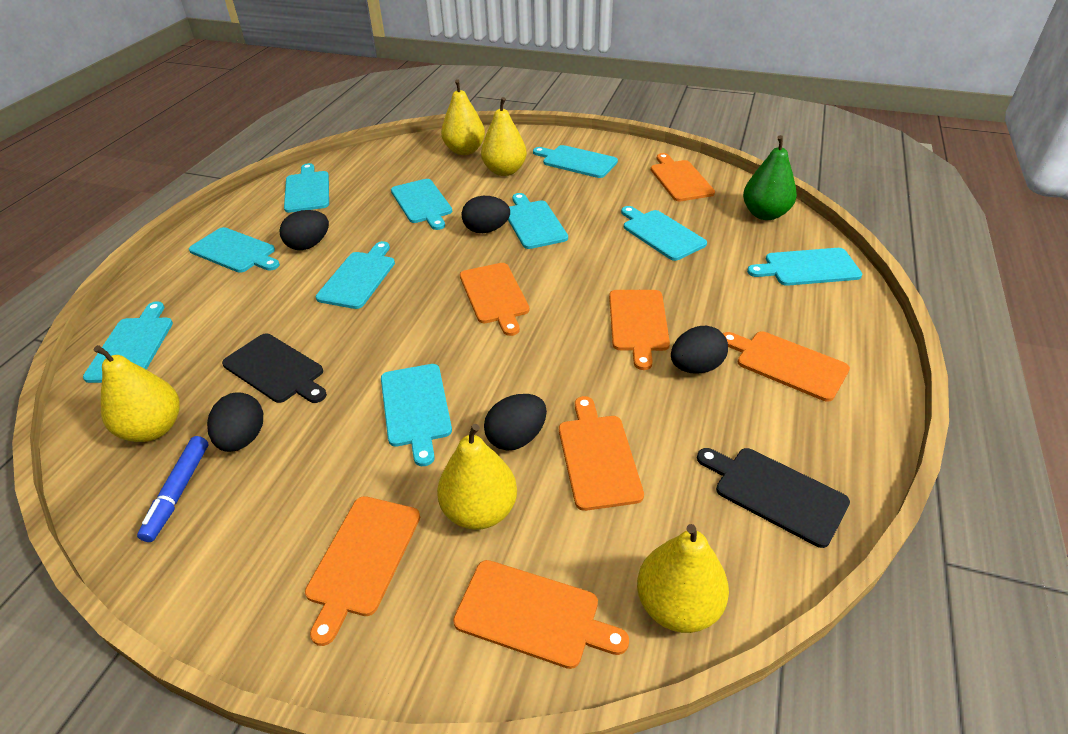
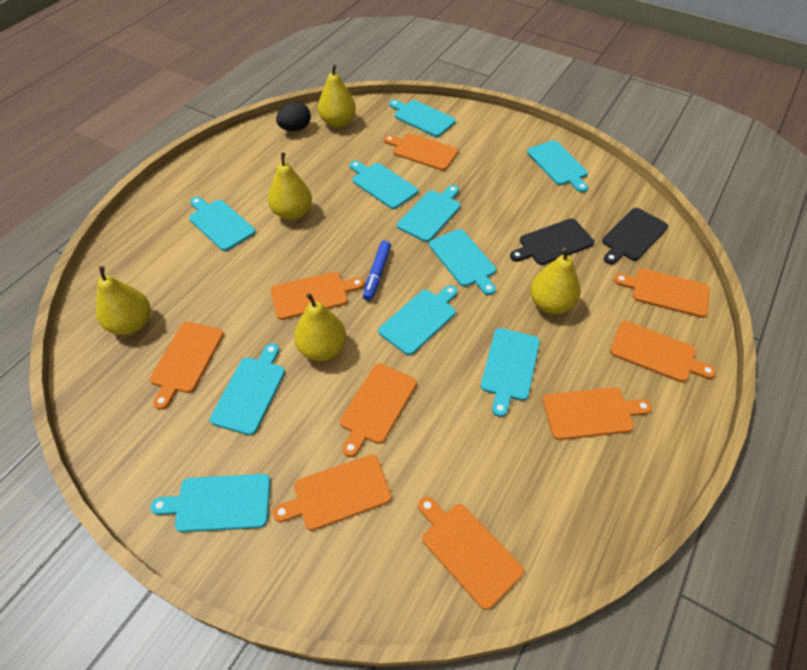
black egg: [207,392,263,452] [280,210,329,250] [462,196,510,233] [484,394,547,451] [671,326,728,374] = 5 -> [276,102,311,131] = 1
green pear: [743,135,797,220] = 1 -> none = 0
orange cutting board: [305,496,420,646] [453,560,629,669] [460,263,530,336] [559,396,644,511] [609,290,670,370] [651,153,715,201] [723,331,850,402] = 7 -> [150,322,224,410] [271,272,364,320] [273,455,392,531] [340,363,417,457] [384,133,459,171] [418,497,524,610] [543,387,652,440] [610,321,716,382] [613,268,710,318] = 9

